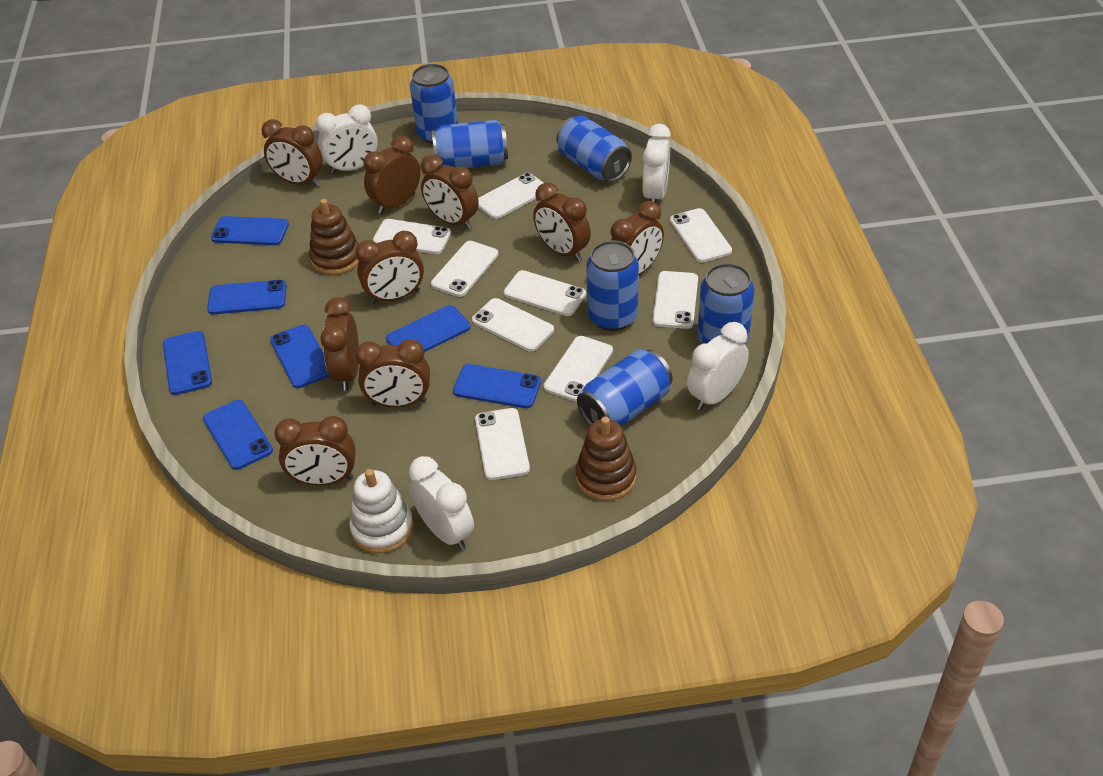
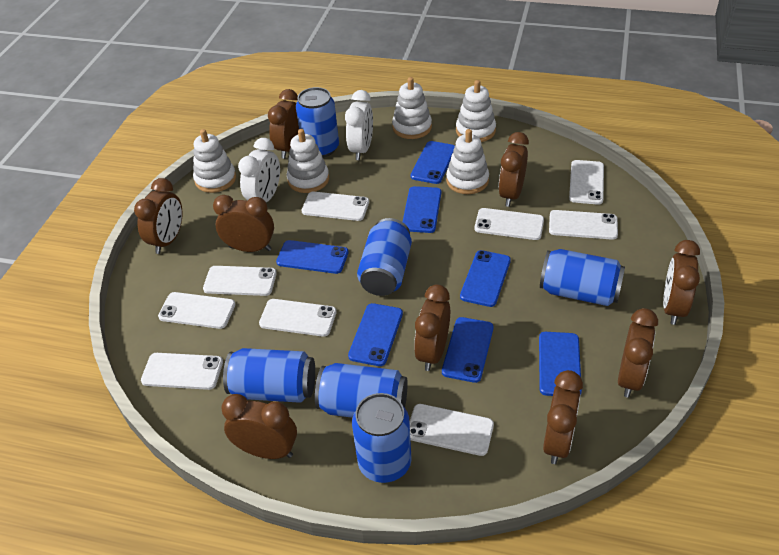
brown stacking toy: [309,199,359,275] [575,417,637,501] = 2 -> none = 0
white clock: [316,105,378,174] [409,456,474,550] [642,124,671,203] [687,322,749,410] = 4 -> [238,138,280,202] [345,90,373,160] = 2
white stacking toy: [349,469,414,553] = 1 -> [193,129,236,193] [287,129,329,193] [392,77,432,139] [446,129,489,194] [456,80,496,142] = 5

